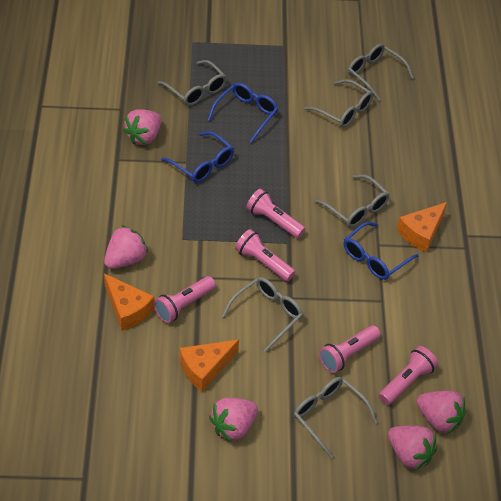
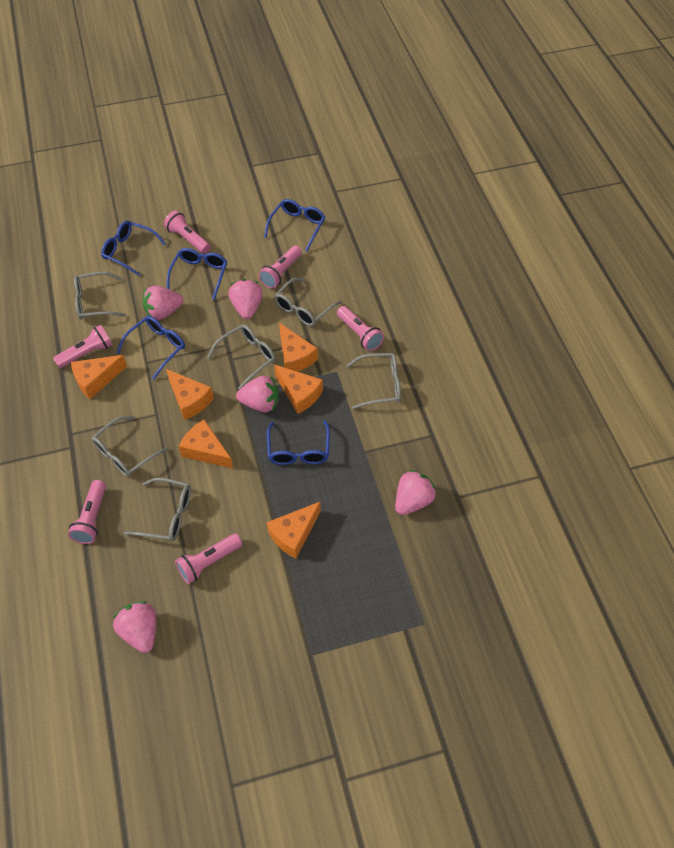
blue glasses: [161,131,234,183] [208,83,278,143] [343,222,418,280] = 3 -> [101,221,166,276] [117,316,185,380] [167,248,227,300] [264,199,325,252] [267,421,330,465] = 5
orange cheese: [104,274,155,331] [180,340,239,391] [397,202,447,253] = 3 -> [71,355,127,399] [166,369,214,420] [178,419,233,469] [267,502,321,558] [274,365,323,414] [279,323,318,372] = 6
pink flashlight: [154,276,216,323] [235,229,295,282] [246,189,306,238] [319,325,380,373] [379,346,438,405] = 5 -> [53,325,113,368] [68,480,106,544] [164,211,210,254] [175,533,242,584] [259,245,302,289] [337,306,384,351] = 6

